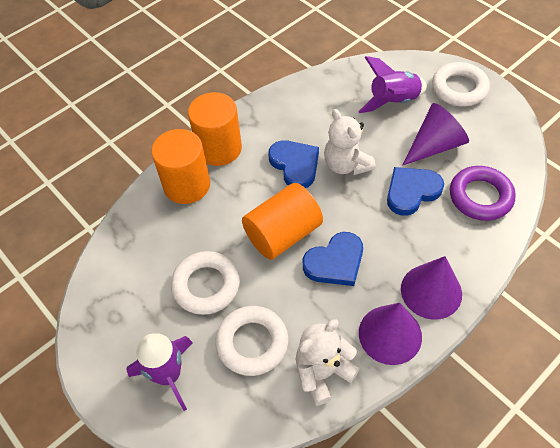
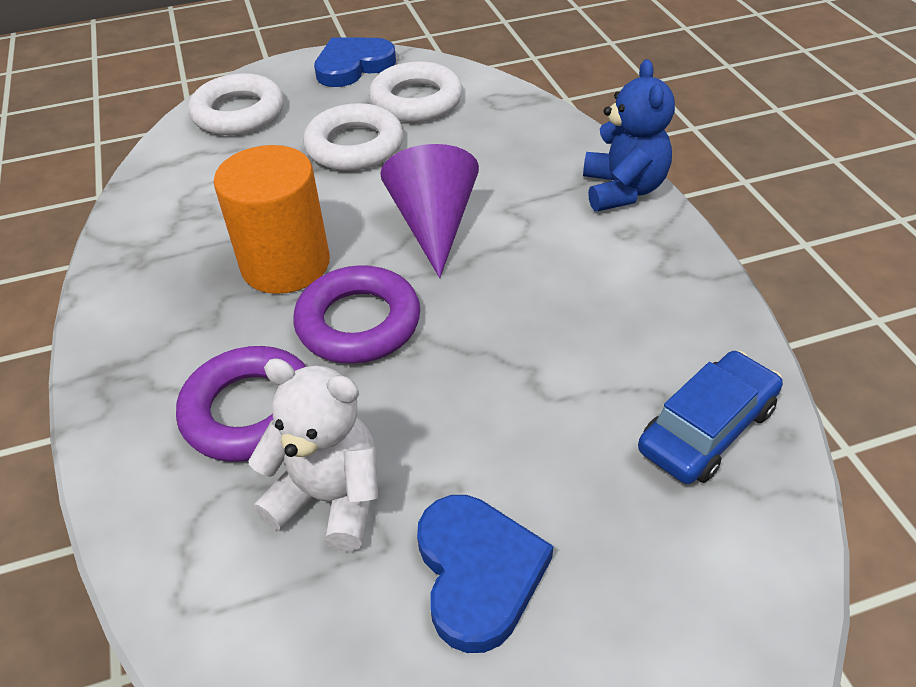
blue car: none = 0 -> [638,351,783,484] = 1
blue heart: [268,140,319,188] [303,232,363,286] [387,167,444,216] = 3 -> [314,37,396,87] [417,495,553,653] = 2
blue teddy bear: none = 0 -> [583,59,675,211] = 1
orange cylinder: [152,129,210,204] [188,92,242,166] [242,183,323,260] = 3 -> [214,145,330,294] = 1
purple cone: [359,303,422,365] [401,256,462,320] [402,103,469,166] = 3 -> [380,144,479,278] = 1
purple ring: [450,166,516,221] = 1 -> [176,346,306,462] [293,265,420,364] = 2
purple rocket: [126,333,193,411] [358,56,427,113] = 2 -> none = 0
white teddy bear: [296,319,360,406] [324,109,376,175] = 2 -> [248,358,378,551] = 1

